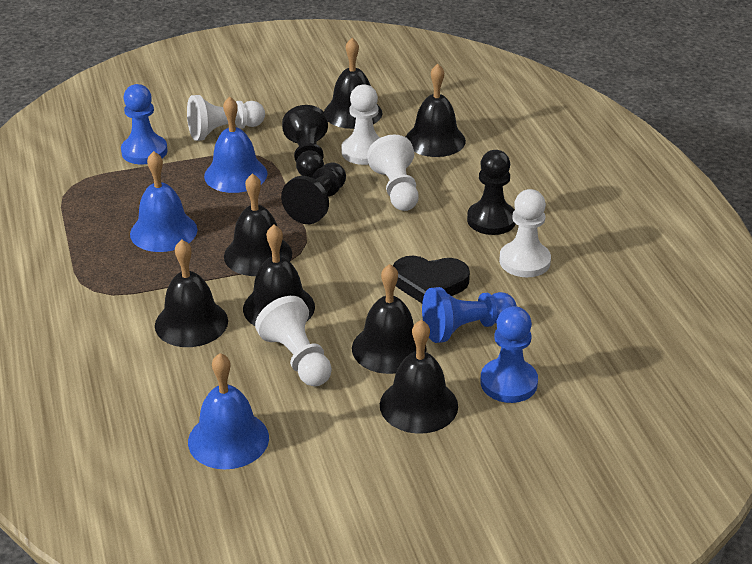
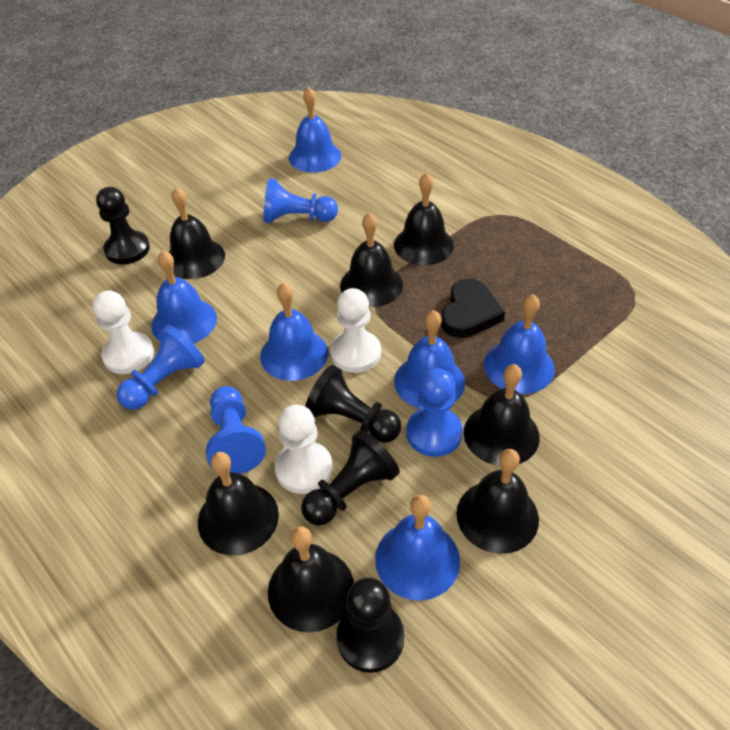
black pawn: [281,163,346,224] [282,105,328,178] [467,150,516,235] = 3 -> [96,187,150,264] [301,430,400,526] [305,365,401,443] [336,577,404,673] = 4
blue bell: [130,151,197,252] [188,353,269,469] [204,96,267,193] = 3 -> [151,250,217,343] [260,283,328,381] [289,87,341,173] [375,495,460,601] [394,310,465,409] [484,294,555,394] = 6
blue pawn: [121,84,168,164] [422,287,517,343] [480,306,538,403] = 3 -> [116,325,205,410] [206,386,266,474] [263,178,338,223] [406,368,463,457] = 4
white pawn: [187,95,265,141] [255,296,332,386] [342,84,380,165] [367,135,419,211] [499,189,551,277] = 5 -> [93,291,154,374] [275,405,333,494] [330,288,381,373] = 3

